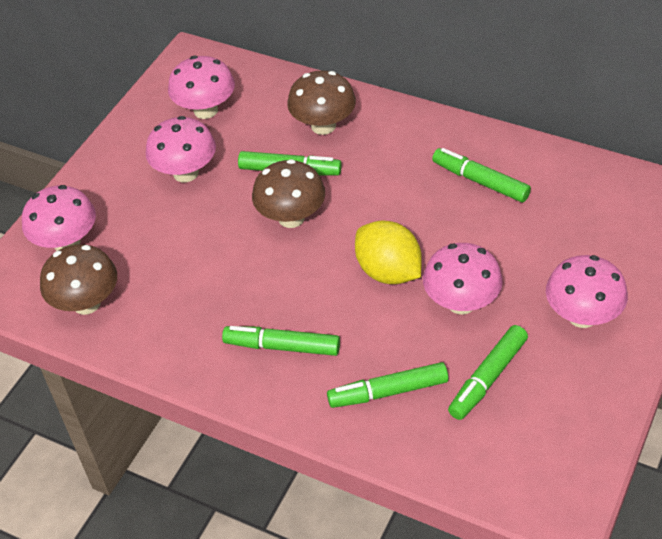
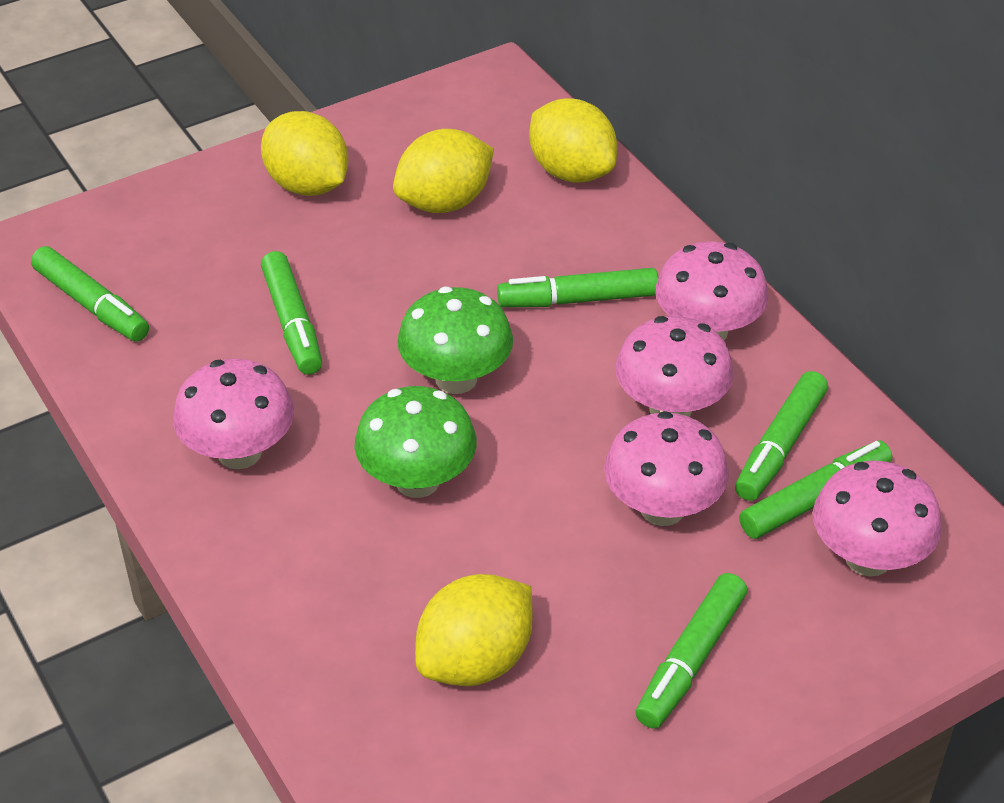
brown mushroom: [40,244,117,315] [252,159,325,228] [287,70,356,135] = 3 -> none = 0
green marker: [222,326,340,356] [238,151,342,175] [327,362,449,408] [432,148,531,202] [448,325,528,420] = 5 -> [31,246,149,342] [261,251,322,375] [497,268,658,308] [635,573,747,729] [735,371,828,501] [739,440,892,539] = 6
green mushroom: none = 0 -> [354,386,477,498] [397,287,513,394] = 2
yellow lemon: [355,220,422,284] = 1 -> [261,111,349,196] [393,129,494,213] [415,574,533,686] [529,99,617,183] = 4

